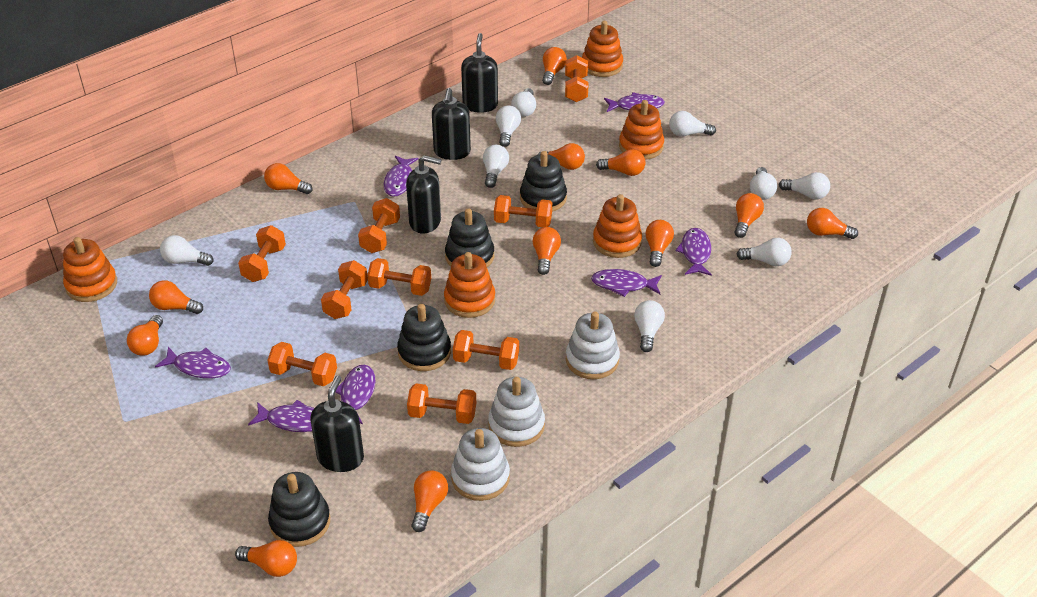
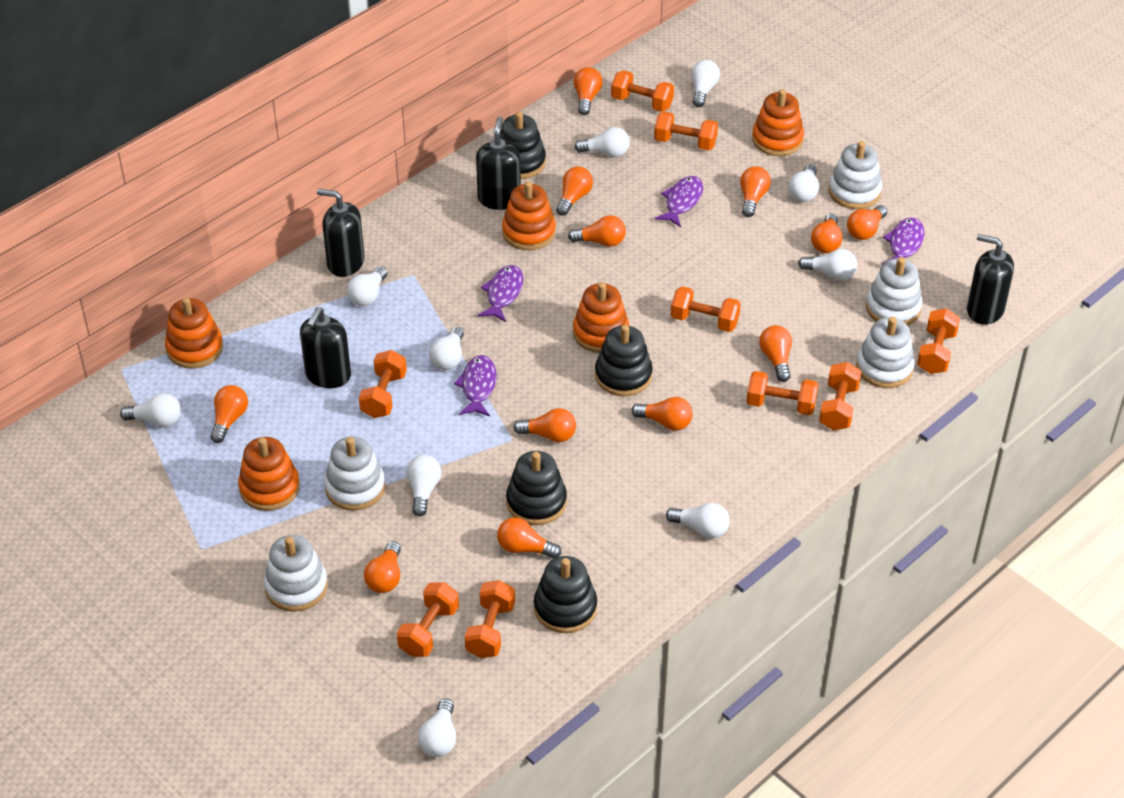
purple fish: [155,347,231,378] [248,400,314,432] [335,365,376,425] [384,156,418,197] [591,269,662,297] [604,92,665,112] [675,228,712,276] = 7 -> [454,355,496,416] [478,265,523,322] [655,176,703,227] [882,218,925,265] = 4
white light bulb: [160,235,214,266] [483,145,509,188] [496,105,521,147] [511,88,536,117] [634,300,665,352] [669,111,716,137] [736,238,792,266] [750,167,777,200] [779,172,830,199] = 9 -> [120,393,181,427] [347,266,387,306] [407,455,441,516] [417,698,456,757] [429,327,464,370] [574,127,630,157] [666,503,730,538] [691,60,720,107] [788,164,819,202] [798,249,857,281] = 10
white stacking toy: [451,428,510,501] [488,377,545,447] [566,312,620,379] = 3 -> [264,535,328,612] [324,436,385,511] [828,141,882,209] [856,317,915,388] [866,257,923,326] = 5

